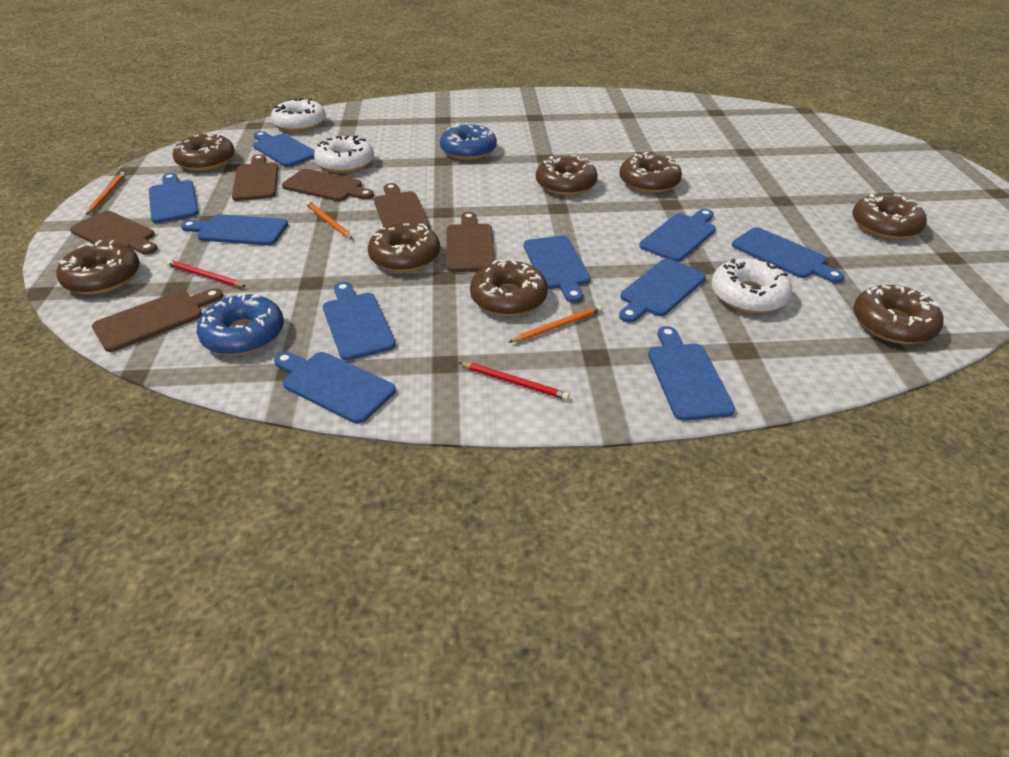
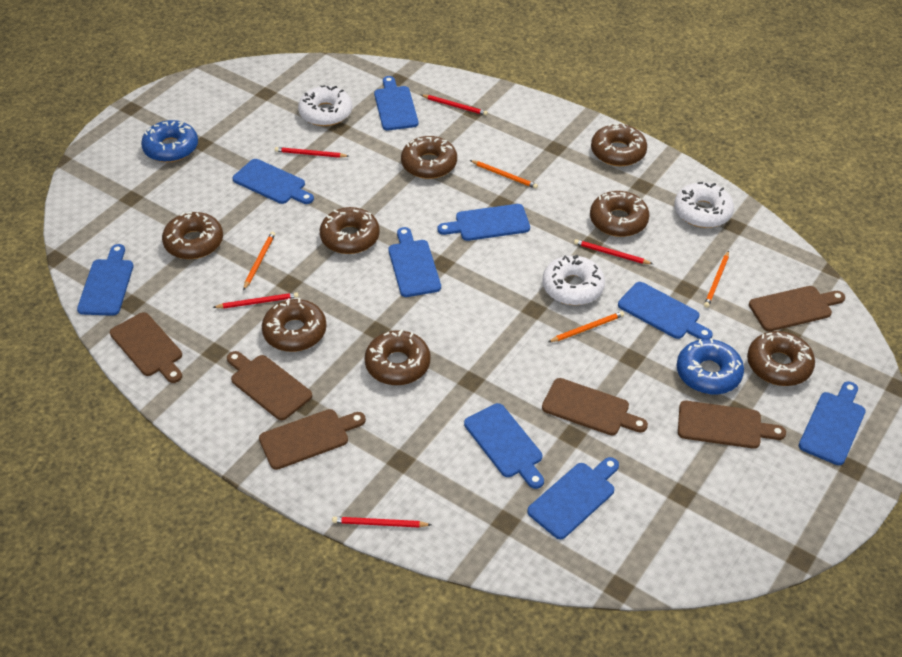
blue cutting board: [149,173,199,223] [181,214,288,246] [253,131,315,167] [274,352,396,424] [323,282,396,361] [524,236,590,303] [619,258,706,323] [639,209,716,262] [648,326,735,421] [732,227,844,283] = 10 -> [77,244,134,316] [233,159,314,204] [374,76,418,130] [389,227,441,297] [438,204,530,241] [464,403,544,489] [527,457,619,539] [618,282,713,339] [799,381,866,465] = 9
orange pencil: [86,172,125,215] [306,201,353,239] [509,305,602,342] = 3 -> [243,232,275,290] [470,160,538,189] [548,311,624,342] [704,251,729,308] = 4
red pencil: [166,260,246,287] [458,362,569,400] = 2 -> [213,292,299,309] [275,147,349,158] [332,517,431,528] [421,95,488,116] [574,239,653,264] = 5

